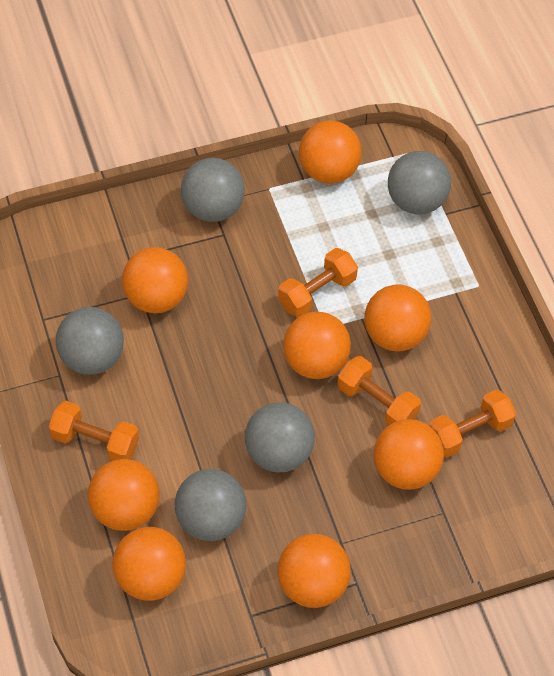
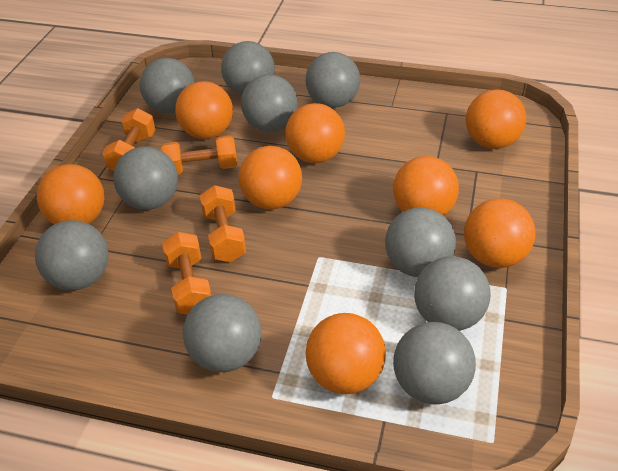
grey ball: [56,307,124,375] [175,469,246,541] [181,158,245,222] [245,402,315,473] [388,151,451,214] = 5 -> [35,220,109,290] [113,146,178,210] [140,58,195,114] [183,294,261,372] [221,41,275,95] [241,74,298,132] [306,52,360,108] [385,207,456,277] [393,322,476,405] [414,256,491,331] = 10

